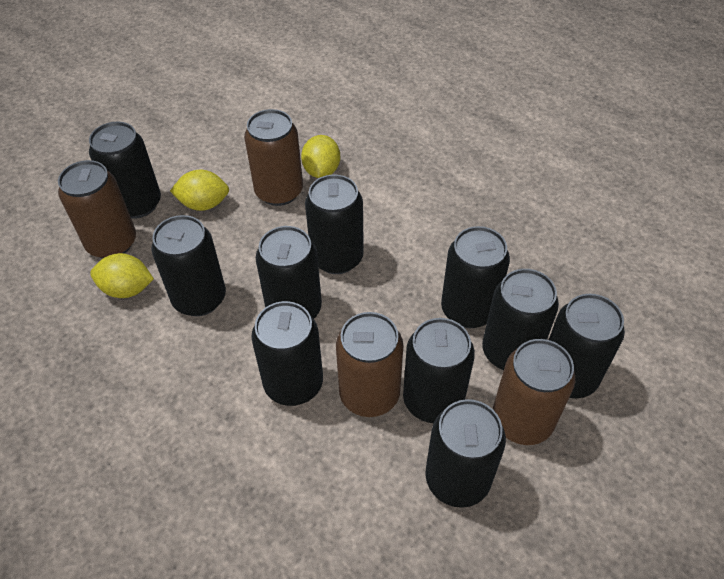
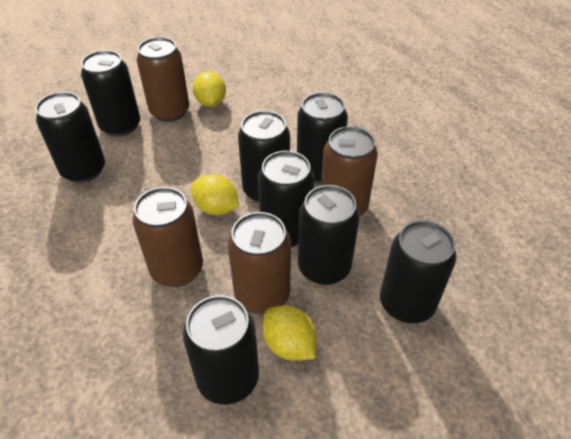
black can: [89,122,161,219] [151,215,226,316] [251,301,323,406] [256,226,322,318] [305,174,364,274] [403,318,475,423] [425,399,506,508] [441,226,510,328] [482,269,559,370] [549,294,625,398] = 10 -> [36,92,105,183] [81,50,140,137] [183,295,259,405] [238,111,290,203] [258,151,314,247] [297,92,348,184] [298,185,360,285] [380,220,456,323] = 8

